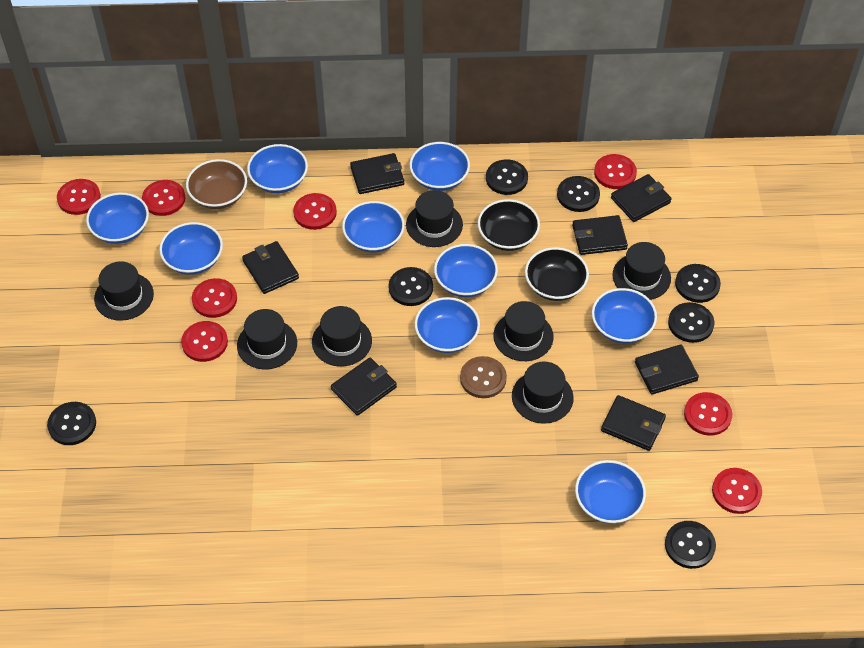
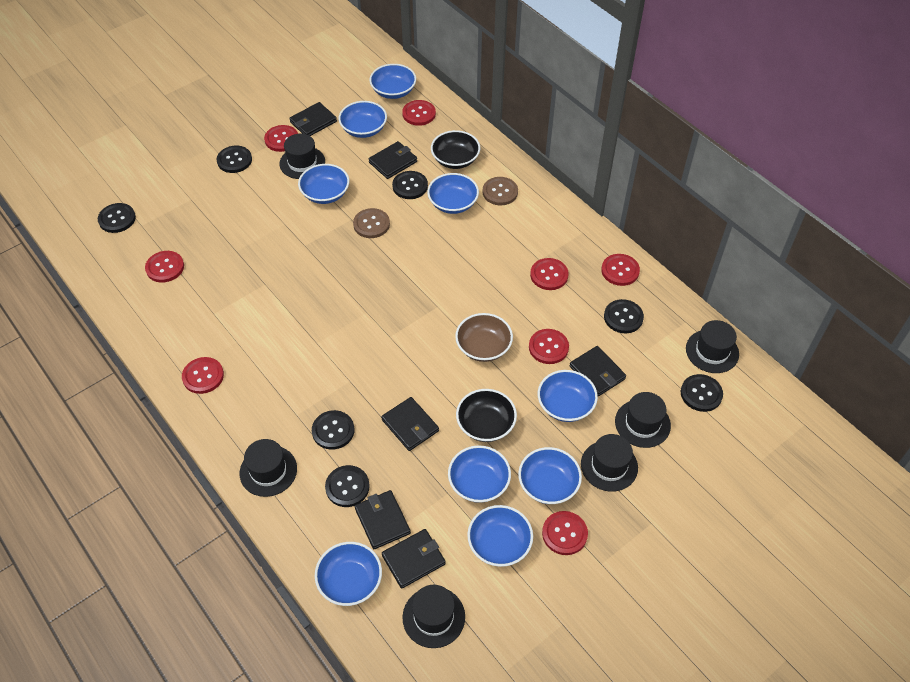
black hat: [94,261,154,321] [237,309,297,369] [312,306,372,366] [406,190,463,247] [493,301,554,361] [512,361,574,424] [613,242,671,300] = 7 -> [240,439,297,497] [279,133,325,179] [403,585,465,648] [581,434,638,492] [615,392,671,448] [686,320,739,373] = 6
black wallet: [242,241,299,294] [331,357,397,416] [350,153,404,194] [572,215,628,255] [601,395,666,451] [611,174,672,222] [635,344,699,395] = 7 -> [289,102,337,136] [355,490,411,549] [369,141,417,179] [381,397,439,451] [382,529,446,589] [569,346,626,396] = 6
brown button: [460,356,507,398] = 1 -> [353,208,390,238] [483,177,518,206] = 2

